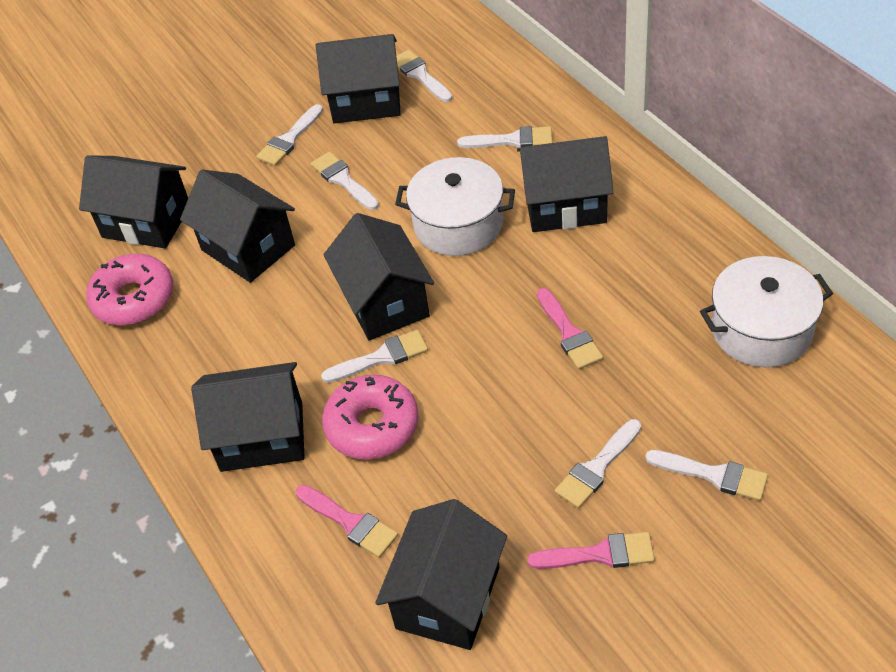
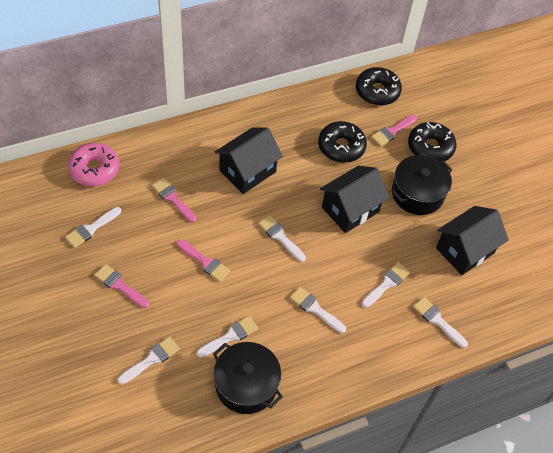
black donut: none = 0 -> [318,121,367,163] [356,67,402,105] [408,122,456,161] = 3
black house: [79,155,188,249] [180,170,295,283] [191,362,305,472] [316,34,401,124] [323,213,434,341] [375,499,507,650] [517,136,614,232] = 7 -> [215,127,283,194] [320,166,389,233] [436,206,509,275] = 3
black pot: none = 0 -> [213,342,283,414] [392,155,452,215] = 2
pink brush: [296,485,398,558] [527,532,655,569] [537,288,603,370] = 3 -> [94,264,149,308] [152,178,196,222] [177,239,230,282] [371,115,417,146] = 4
pink donut: [86,254,173,326] [322,375,418,460] = 2 -> [68,143,119,186] = 1
white pot: [395,157,515,256] [700,256,833,367] = 2 -> none = 0

